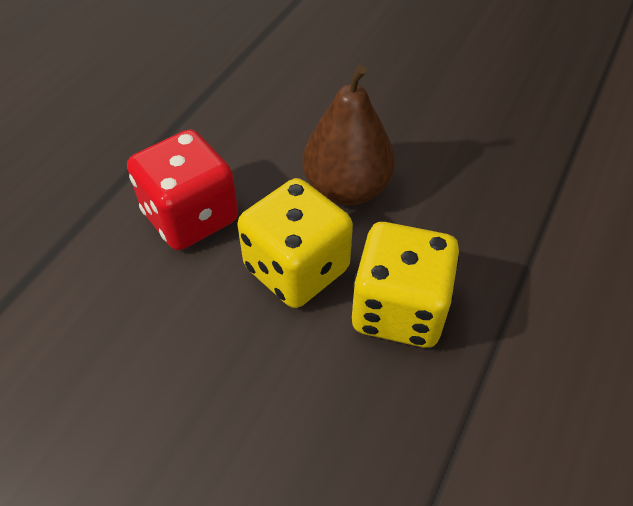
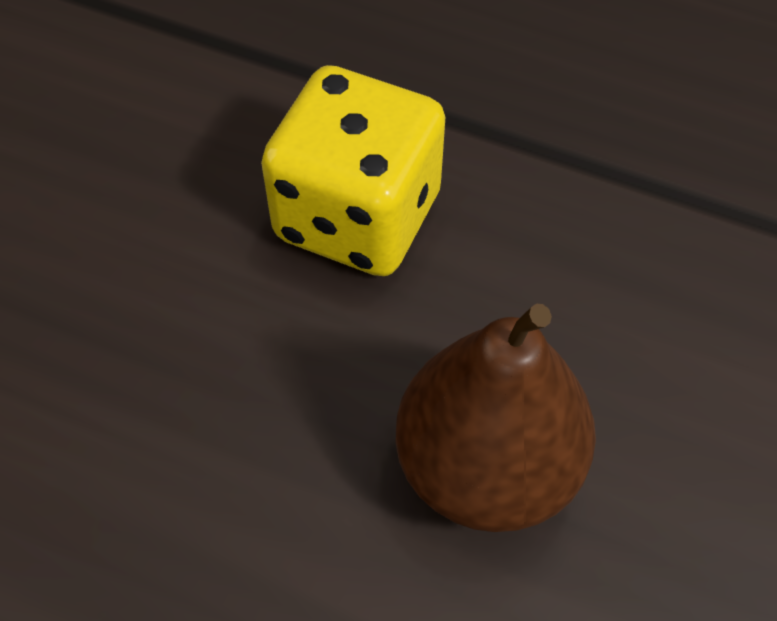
red dice: [127,129,238,250] = 1 -> none = 0
yellow dice: [238,178,353,308] [352,222,460,348] = 2 -> [261,65,445,276] = 1

